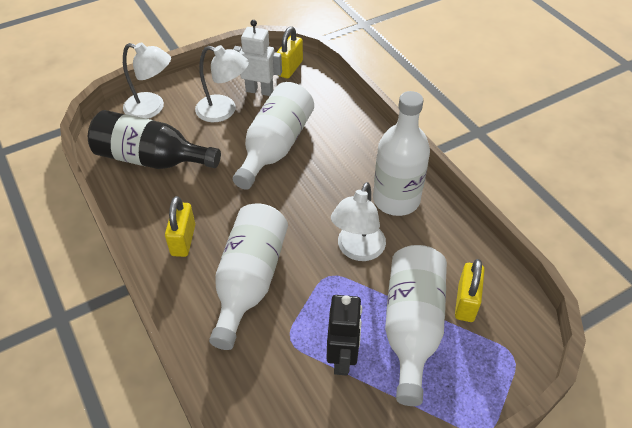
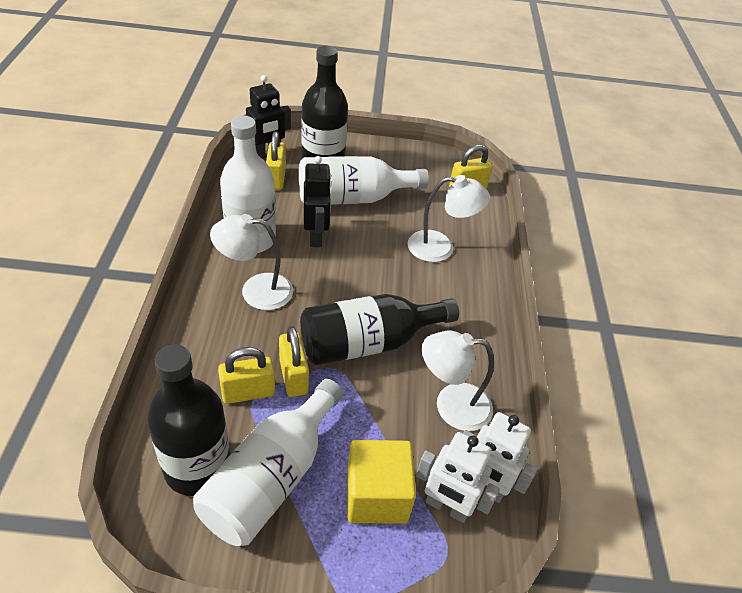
black bottle: [88,110,221,169] = 1 -> [147,344,230,496] [300,294,459,365] [301,46,348,159] = 3
black robot: [327,295,362,376] = 1 -> [245,75,291,159] [304,156,332,247] = 2
white bottle: [209,203,288,350] [233,82,314,190] [373,91,430,216] [385,245,447,406] = 4 -> [193,379,343,546] [220,116,276,253] [299,156,429,205] = 3
white robot: [233,20,282,96] = 1 -> [416,432,500,523] [463,412,537,503] = 2
yellow cube: none = 0 -> [347,440,416,524] = 1
yellow padlock: [165,196,195,257] [276,26,303,79] [455,259,485,322] = 3 -> [218,347,275,404] [266,131,286,190] [279,326,309,397] [449,145,493,189] = 4

